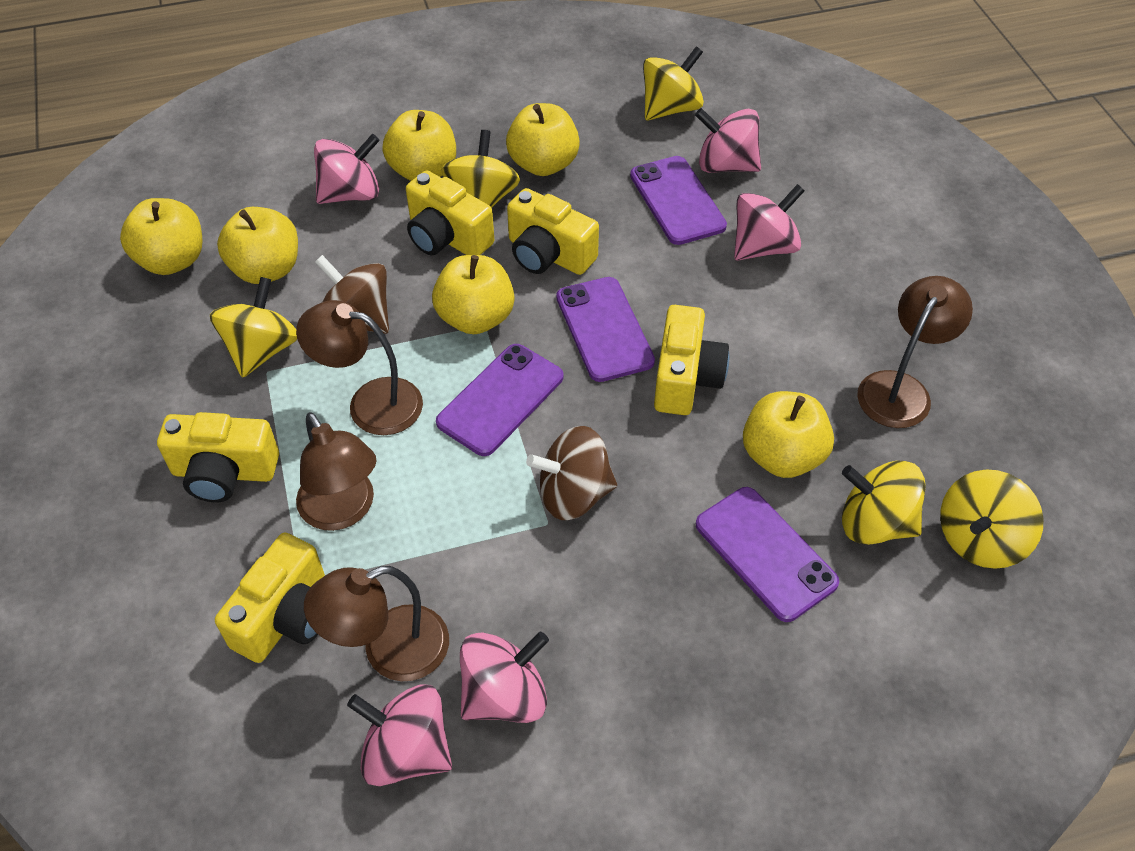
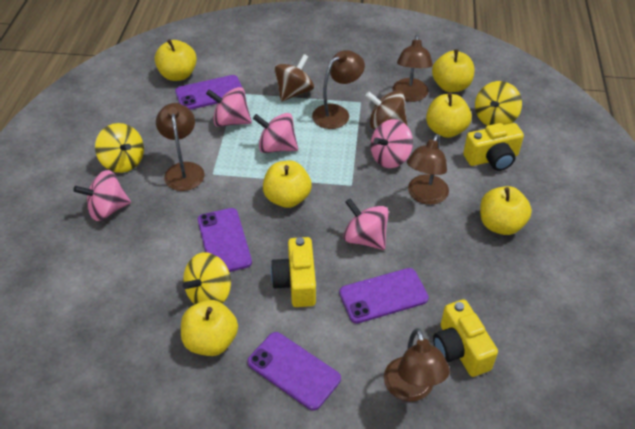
brown lamp: [296,300,423,435] [296,412,376,531] [304,566,449,681] [857,276,973,428] = 4 -> [156,103,205,191] [312,50,365,129] [384,328,450,402] [392,35,433,102] [407,134,449,205] = 5
yellow camera: [157,412,279,502] [215,533,325,663] [406,170,494,255] [507,188,599,275] [654,305,729,415] = 5 -> [271,237,316,307] [433,299,498,377] [463,123,524,171] = 3
yellow spinning top: [210,277,297,378] [441,130,520,208] [643,47,704,121] [842,461,926,545] [940,470,1044,569] = 5 -> [95,123,144,173] [183,252,231,304] [475,81,522,126] = 3

